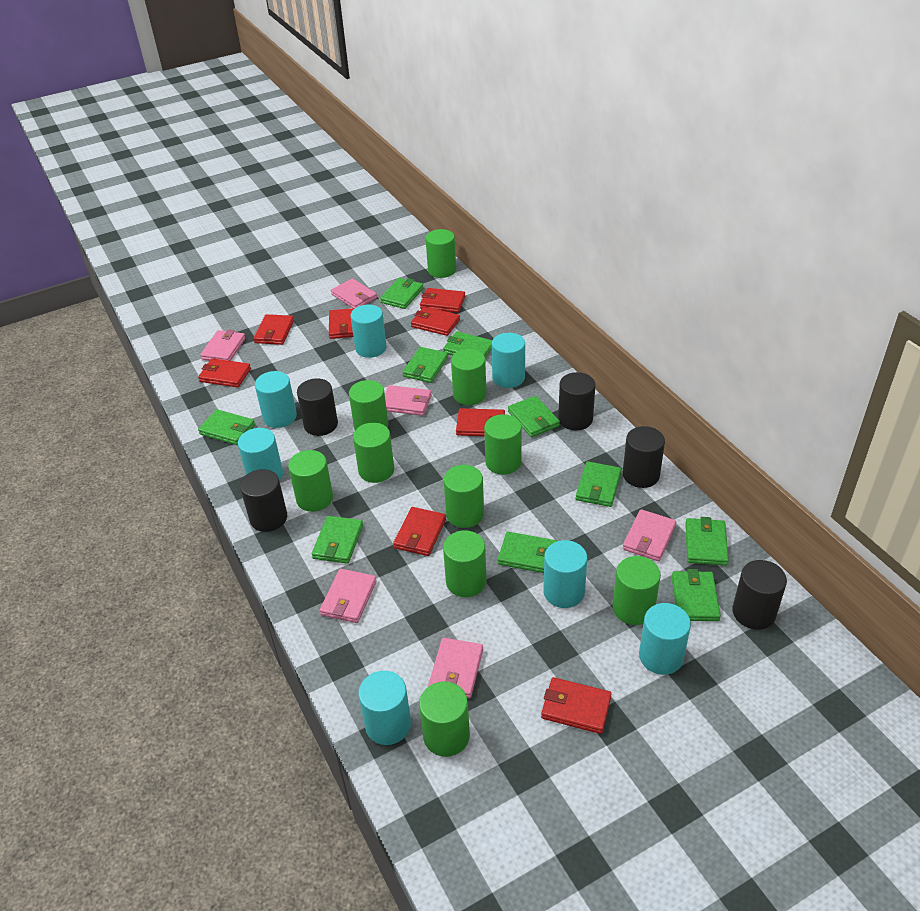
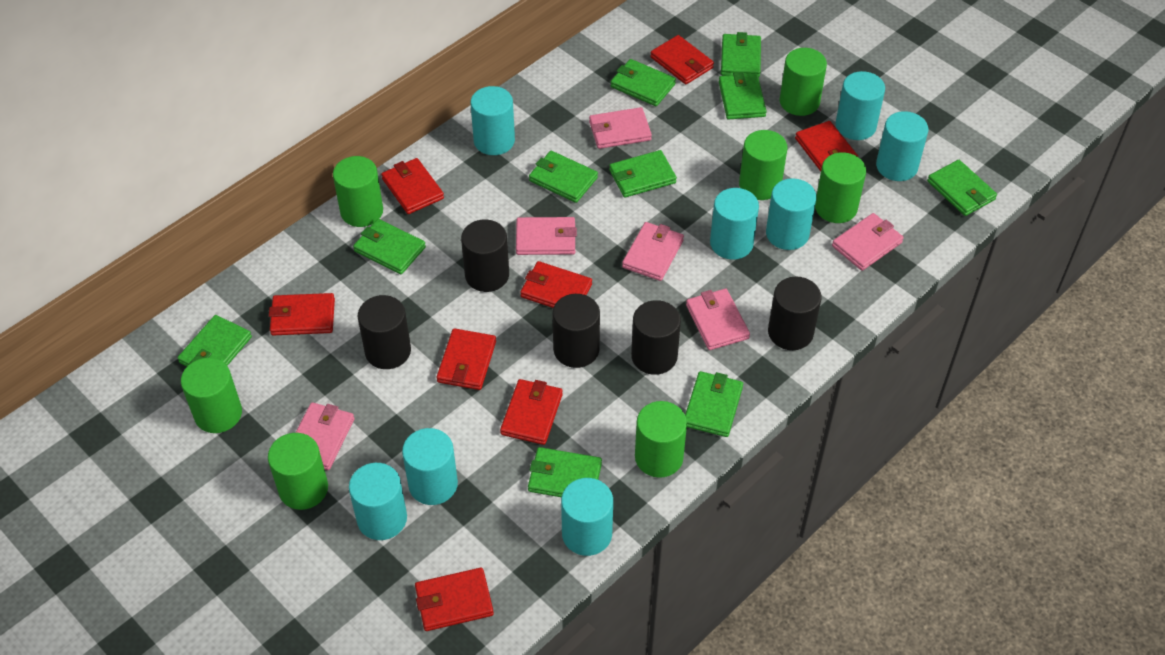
green cylinder: [288,450,333,512] [349,380,388,430] [353,423,394,483] [419,681,470,757] [426,229,456,278] [443,530,486,597] [444,465,484,528] [451,349,486,405] [484,414,522,475] [612,556,661,625] = 10 -> [181,358,242,433] [268,433,328,510] [333,156,383,227] [635,401,687,478] [739,130,788,200] [780,48,827,116] [815,152,866,223] = 7
turquoise cylinder: [238,428,283,481] [255,371,297,428] [351,305,387,358] [358,671,411,745] [492,333,525,388] [543,540,587,608] [639,603,691,675] = 7 -> [349,463,407,540] [402,428,458,505] [470,86,515,155] [561,478,613,556] [710,188,759,260] [766,178,817,250] [836,71,885,140] [876,111,928,181] = 8

